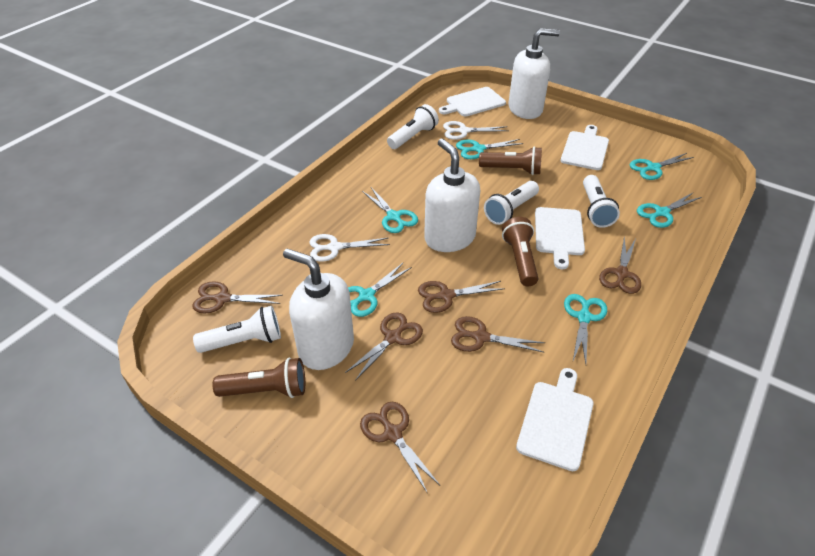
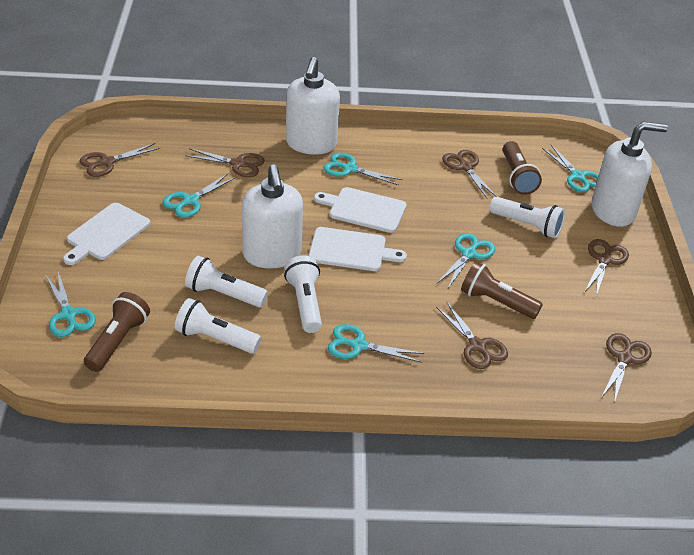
white cutting board: [439,87,506,116] [516,368,593,471] [535,207,585,269] [561,125,609,170] = 4 -> [63,203,150,265] [309,227,407,271] [314,187,407,233] = 3
white scissors: [309,234,390,262] [443,121,508,140] = 2 -> none = 0

